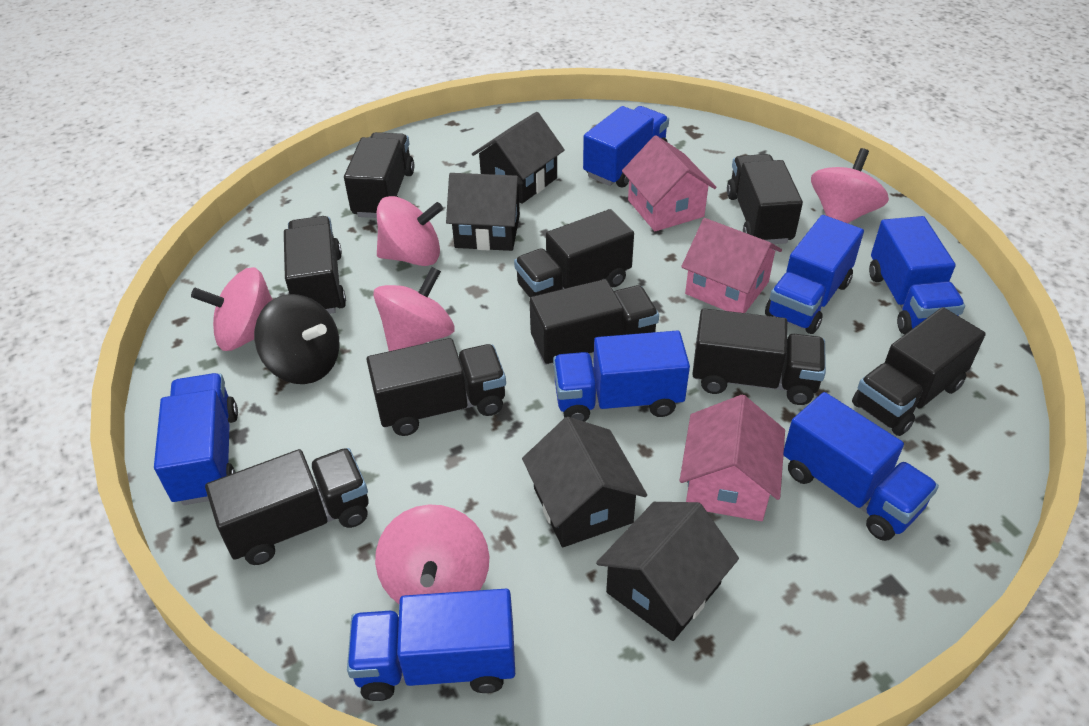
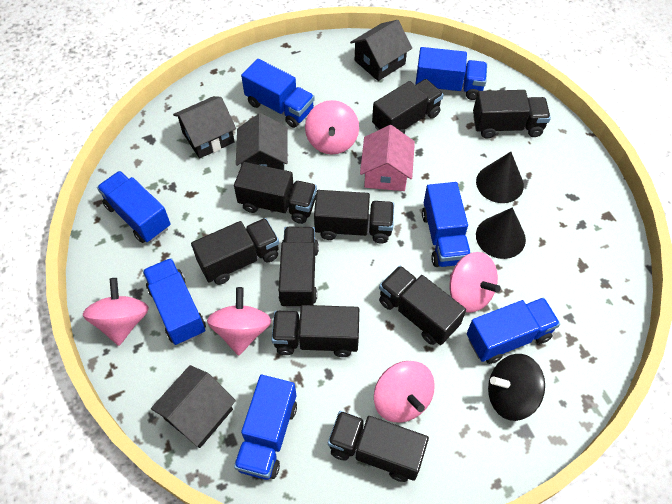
black cone: none = 0 -> [476,152,524,203] [476,207,526,259] = 2
pink house: [622,135,717,231] [680,395,785,521] [681,218,782,313] = 3 -> [360,125,415,191] = 1

